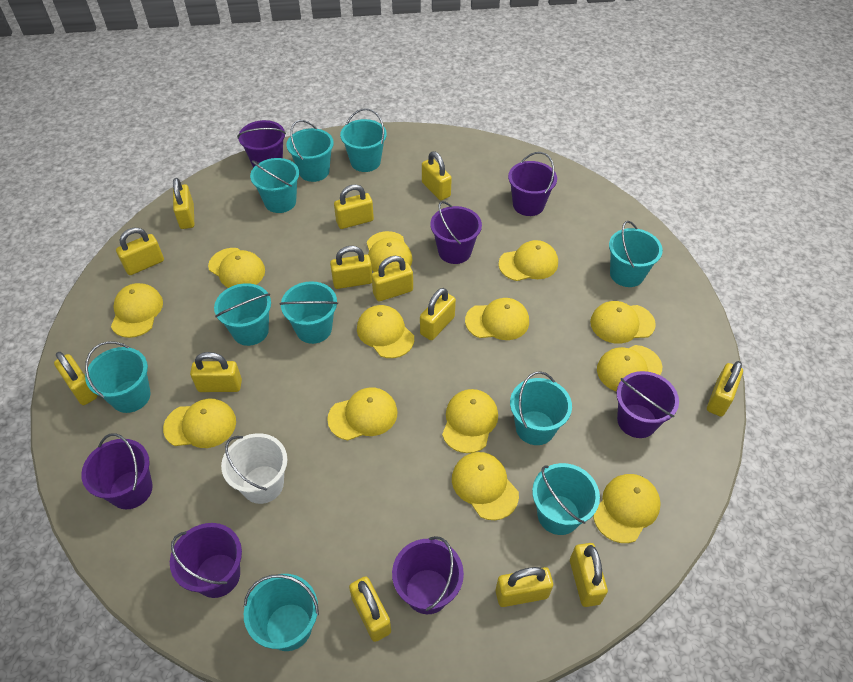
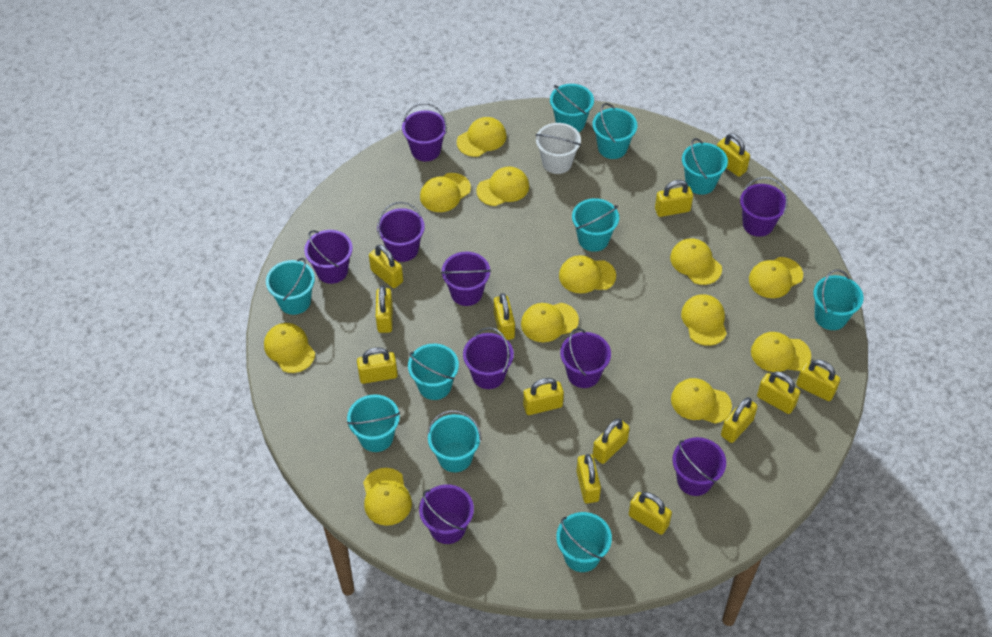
purple bucket: [81,433,153,509] [170,523,242,598] [237,120,286,168] [392,536,464,614] [430,201,482,264] [508,152,557,216] [616,371,679,438] = 7 -> [304,230,353,284] [377,202,425,262] [402,103,447,161] [419,485,474,544] [441,252,491,306] [463,327,514,389] [560,328,611,388] [672,437,726,496] [740,177,788,237] = 9
yellow cap: [111,283,163,338] [163,398,236,448] [208,248,265,288] [327,387,398,441] [357,305,414,358] [367,231,413,272] [442,389,498,453] [452,452,519,520] [465,298,529,340] [499,240,558,281] [590,301,656,344] [593,474,661,543] [597,345,662,392] = 13 -> [264,323,315,373] [363,468,412,526] [420,173,471,212] [457,117,507,157] [476,166,529,206] [521,303,579,342] [559,255,616,293] [670,238,722,285] [671,378,732,424] [681,294,727,346] [749,257,803,298] [751,332,811,372] = 12

